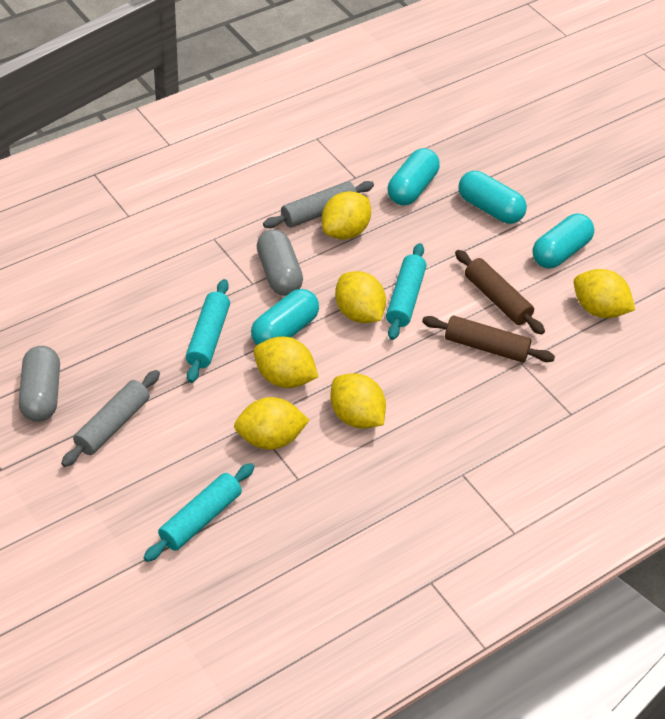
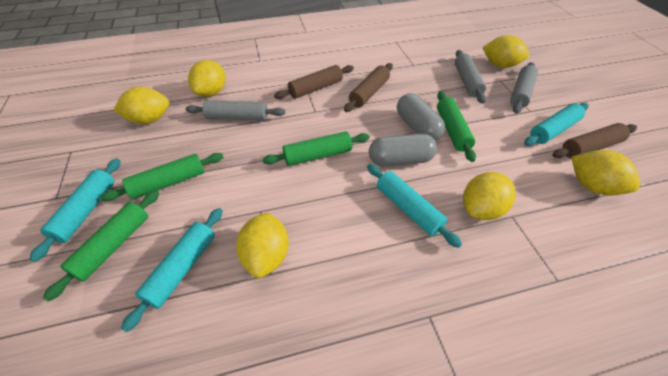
brown rolling pin: [422,316,555,363] [455,250,545,335] = 2 -> [274,65,354,99] [344,63,393,112] [552,123,637,159] = 3
green rolling pin: none = 0 -> [43,190,159,301] [100,153,223,201] [263,132,370,166] [437,91,476,162] = 4
grey rolling pin: [61,370,160,467] [263,181,374,228] = 2 -> [186,100,285,121] [455,50,486,104] [510,62,538,114] = 3
turquoise capsule: [251,289,319,345] [388,148,440,205] [458,171,527,224] [532,214,594,268] = 4 -> none = 0
turquoise rolling pin: [144,463,255,562] [186,279,230,383] [386,243,426,340] = 3 -> [30,158,120,262] [121,208,223,332] [367,164,462,248] [524,103,589,146] = 4

